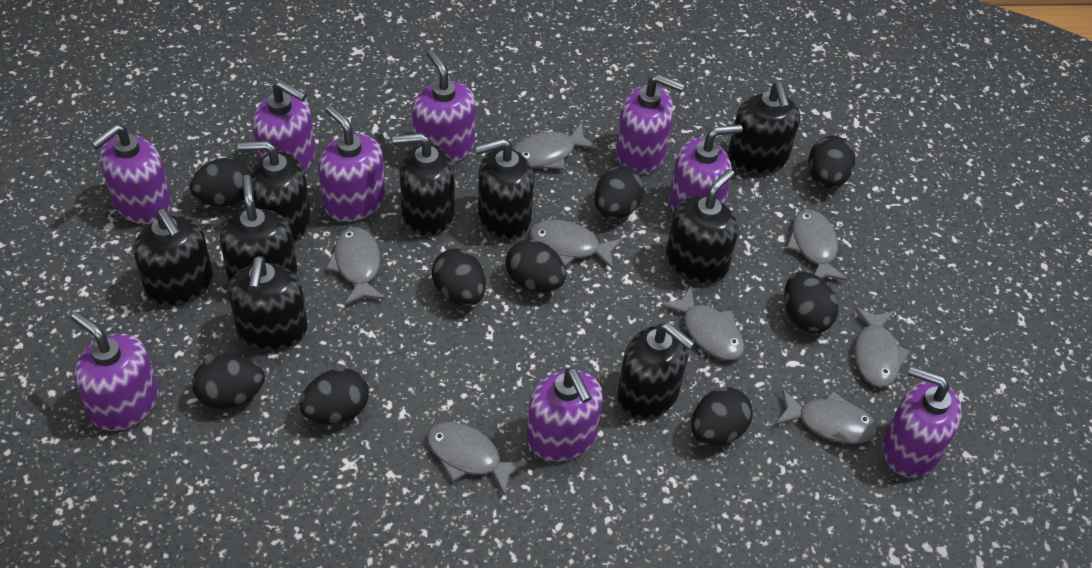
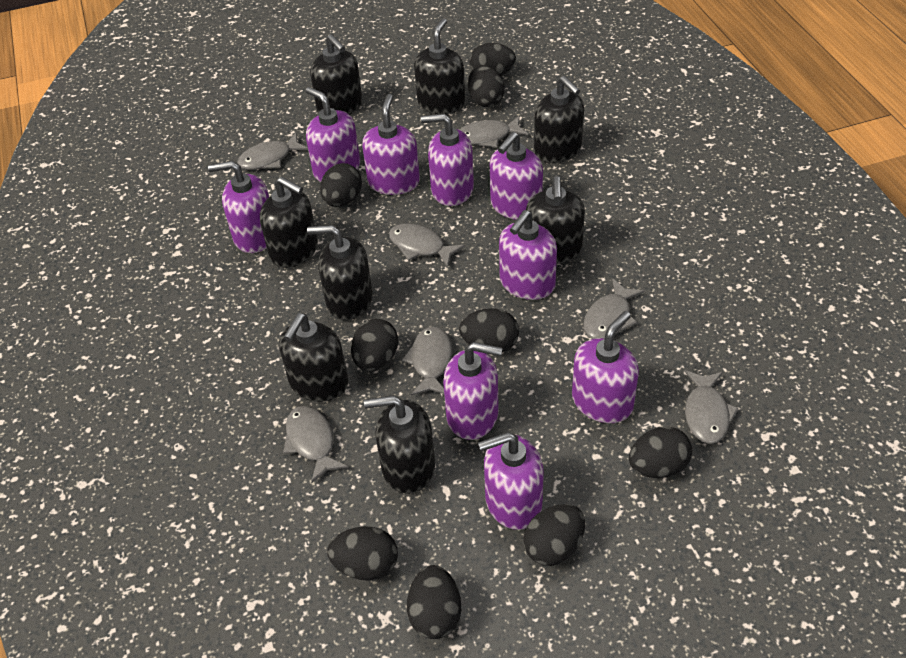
black soap dispenser: [134,209,213,306] [220,175,297,283] [228,256,308,351] [237,141,311,242] [392,133,454,237] [475,138,534,240] [617,322,695,420] [666,169,738,284] [728,82,800,175] = 9 -> [260,177,318,268] [279,313,348,402] [307,225,373,320] [310,34,363,115] [364,395,435,494] [414,18,465,114] [526,176,585,264] [534,76,584,163] = 8
grey fish: [326,227,386,305] [427,422,528,496] [513,123,598,170] [530,220,623,270] [661,286,745,360] [775,389,878,444] [787,209,848,281] [854,307,910,387] = 8 -> [237,133,308,170] [283,406,348,483] [389,223,465,267] [402,327,452,396] [460,116,528,147] [583,279,644,339] [684,370,739,444] = 7

